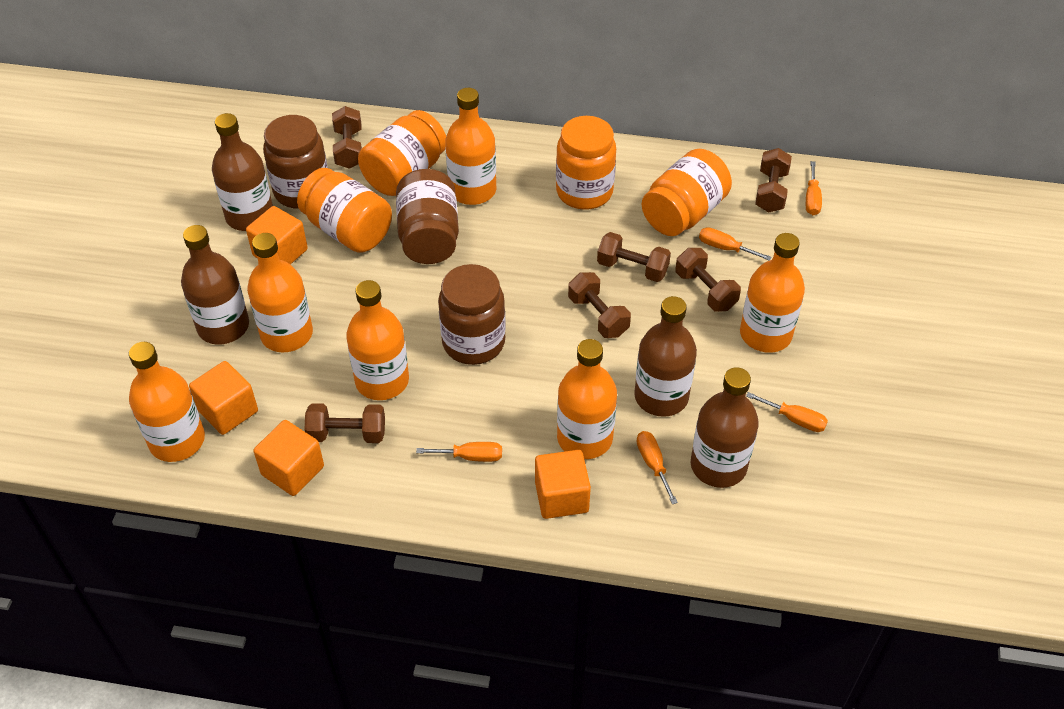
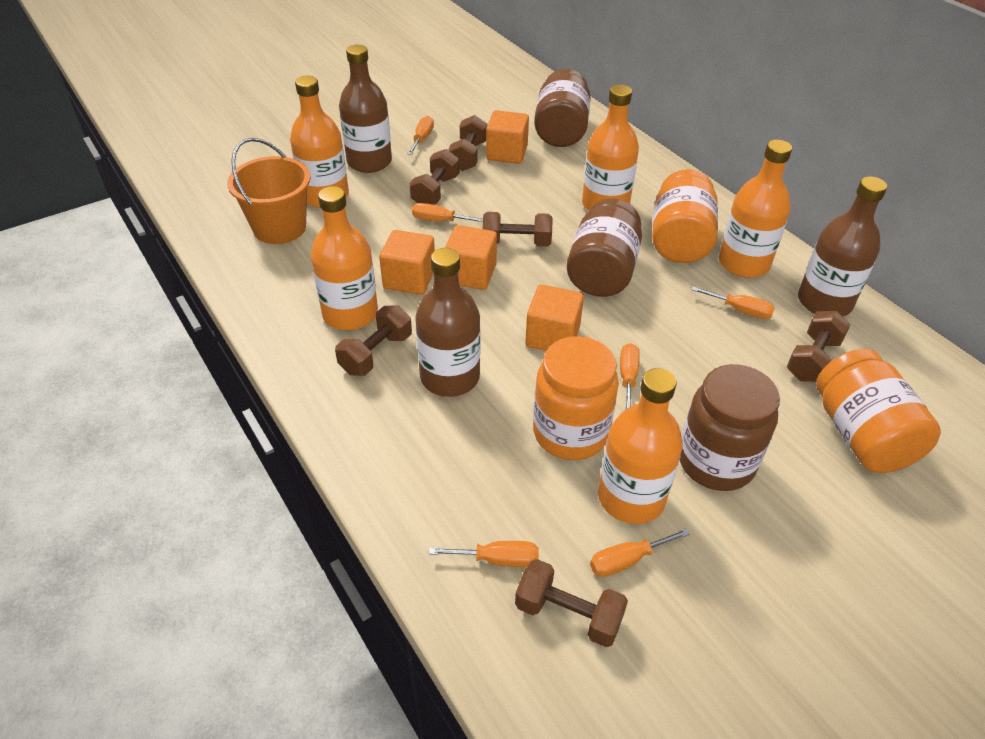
brown bottle: [181,225,249,345] [212,113,273,231] [634,296,697,417] [691,367,759,488] = 4 -> [339,45,392,173] [415,248,481,397] [798,176,887,317] = 3
orange bottle: [129,342,205,462] [247,233,313,352] [346,280,409,400] [445,88,496,205] [557,339,617,459] [740,233,805,353] = 6 -> [290,76,349,208] [311,186,378,330] [582,85,639,211] [598,368,683,524] [719,140,792,278] = 5
orange bucket: none = 0 -> [227,138,311,244] = 1
orange jar: [297,168,392,253] [358,110,446,196] [556,116,616,210] [642,149,732,236] = 4 -> [533,336,619,460] [652,169,718,263] [816,349,941,473] = 3
orange screwdriver: [416,442,502,462] [637,431,678,504] [699,227,772,261] [746,392,828,432] [806,161,822,215] = 5 -> [407,116,434,155] [412,203,483,222] [429,541,539,567] [590,528,690,577] [620,343,640,410] [691,286,775,319] = 6

